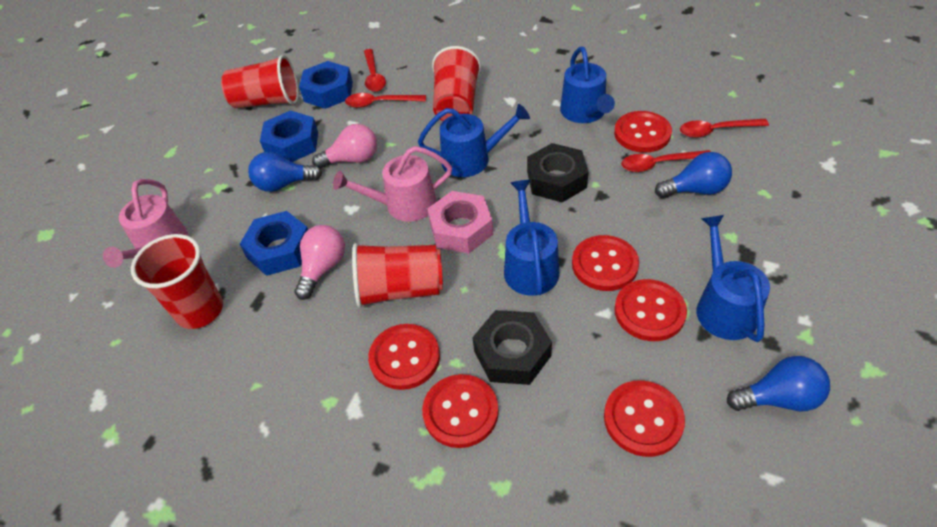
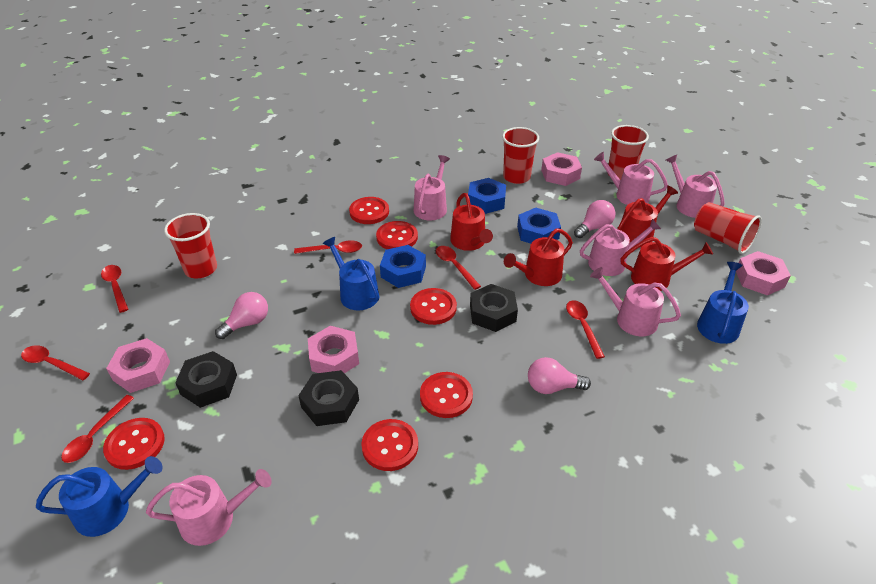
black nut: [472,310,552,385] [527,143,588,203] = 2 -> [175,351,237,408] [298,370,359,426] [470,284,518,332] = 3
blue light bulb: [248,152,322,192] [655,152,732,198] [727,356,830,412] = 3 -> none = 0
blue watering can: [418,104,530,177] [504,180,560,296] [560,47,615,123] [696,215,770,342] = 4 -> [36,456,163,537] [323,237,379,311] [697,262,749,344] = 3
pink light bulb: [294,225,345,300] [312,124,377,169] = 2 -> [215,292,268,339] [528,357,591,394] [574,200,616,238] = 3
pink nut: [427,191,493,253] = 1 -> [106,338,170,393] [308,326,359,373] [541,152,582,186] [736,251,791,296] = 4
pink watering can: [103,179,188,268] [333,146,452,222] = 2 -> [146,469,272,546] [414,155,450,220] [580,219,661,276] [590,267,681,336] [594,152,668,205] [666,155,725,218] = 6
red spoon: [345,93,426,108] [364,49,386,92] [621,150,711,172] [680,119,769,138] = 4 -> [21,345,90,380] [61,395,134,463] [101,265,128,313] [294,240,362,254] [436,246,481,290] [566,300,605,359] = 6
red watering can: none = 0 -> [450,193,493,251] [504,228,573,286] [617,185,678,247] [621,237,713,291] = 4

